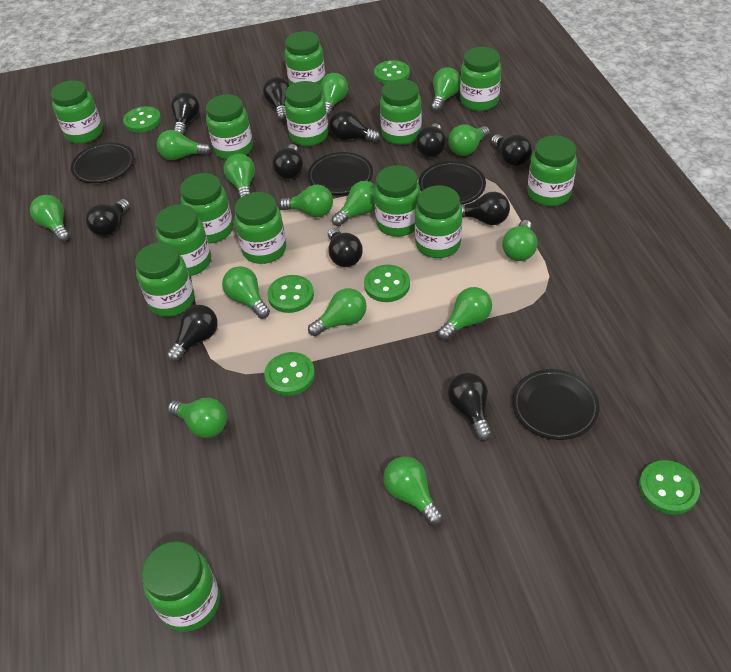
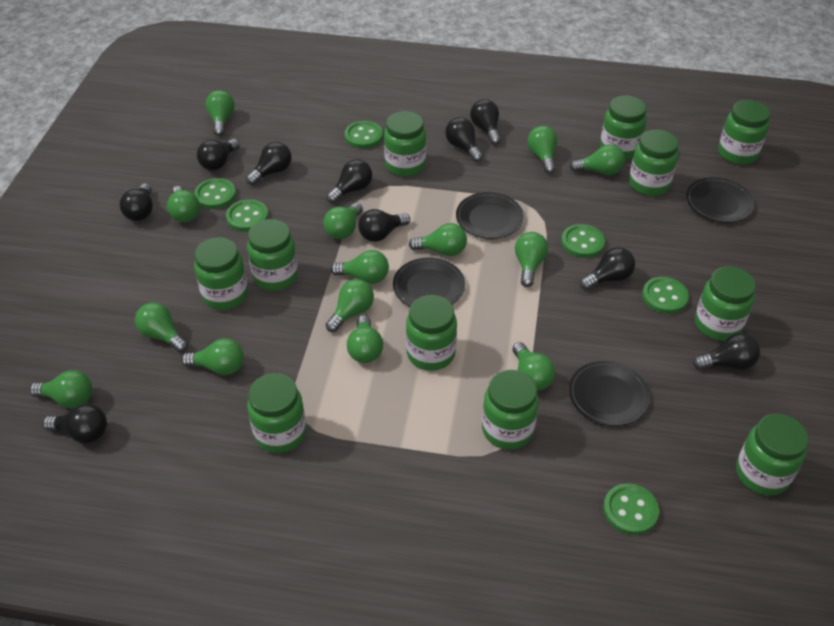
black light bulb: [86,199,130,236] [167,305,218,362] [171,92,200,135] [263,77,290,121] [272,144,303,179] [328,228,363,267] [329,110,380,142] [416,123,446,157] [448,372,492,441] [461,192,510,225] [491,134,532,166] = 11 -> [43,404,107,443] [120,183,153,221] [197,139,240,170] [246,142,292,185] [326,159,372,203] [358,209,410,242] [445,117,483,162] [470,99,501,145] [580,247,635,290] [693,333,760,370] = 10
green jar: [51,80,103,144] [135,242,194,317] [142,541,220,632] [155,204,211,276] [180,173,233,243] [206,94,253,160] [234,192,286,264] [285,31,325,86] [285,81,328,146] [374,165,420,237] [380,79,422,145] [415,185,462,258] [460,47,501,111] [527,136,577,206] = 14 -> [194,237,248,310] [247,219,298,291] [247,373,306,453] [384,111,426,177] [406,295,457,371] [482,370,539,449] [600,95,647,160] [629,129,679,196] [695,267,756,341] [718,100,770,165] [736,414,809,496] = 11

